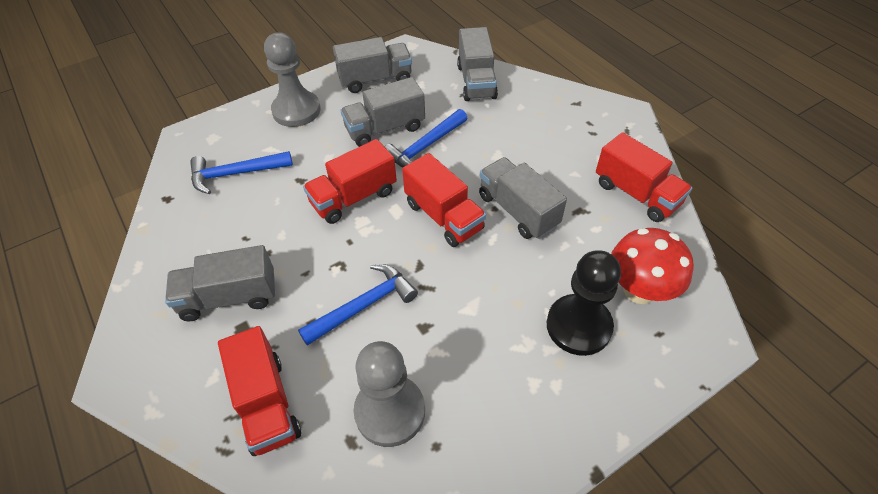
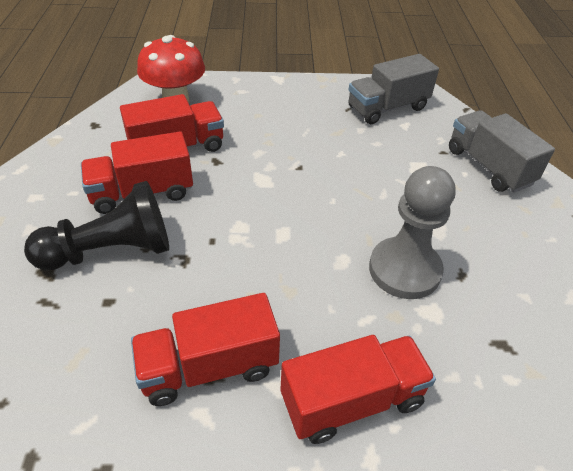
blue hammer: [190,151,293,194] [298,264,418,346] [385,109,467,167] = 3 -> none = 0
grey pawn: [264,32,321,127] [354,341,425,447] = 2 -> [369,166,456,299] = 1
grey truck: [165,245,275,321] [333,37,412,93] [340,77,425,147] [457,27,498,101] [479,157,567,239] = 5 -> [348,54,439,124] [449,110,555,193] = 2

